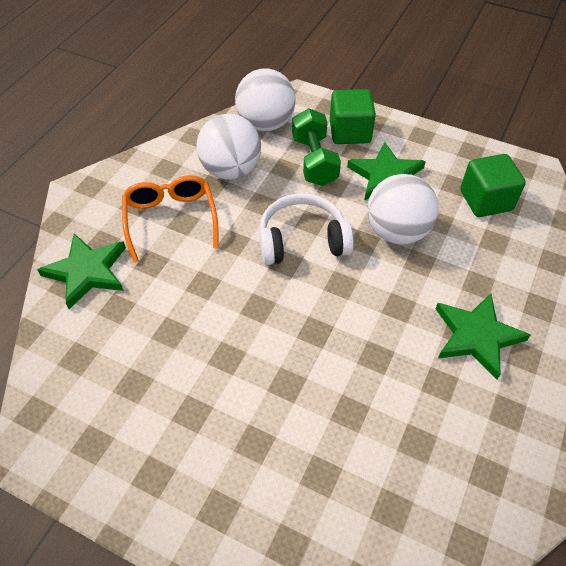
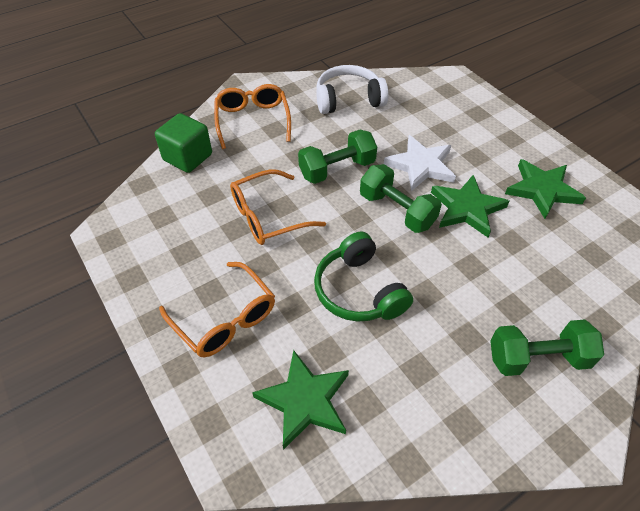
green cube: [330,89,376,144] [460,154,526,217] = 2 -> [155,113,212,173] = 1
green dumbbell: [292,108,341,186] = 1 -> [298,130,377,184] [360,164,442,233] [490,320,604,376] = 3
green headphones: none = 0 -> [314,231,413,322] = 1
orange glasses: [122,175,218,262] = 1 -> [159,262,275,357] [214,84,291,149] [230,169,326,245] = 3
white ball: [196,114,261,180] [235,68,296,131] [367,174,439,245] = 3 -> none = 0
white star: none = 0 -> [384,135,456,191] = 1

